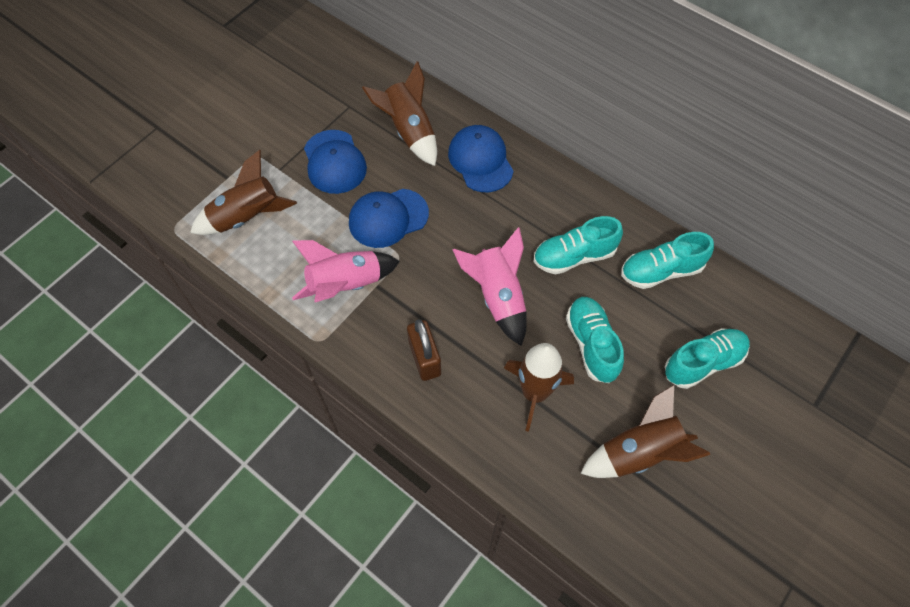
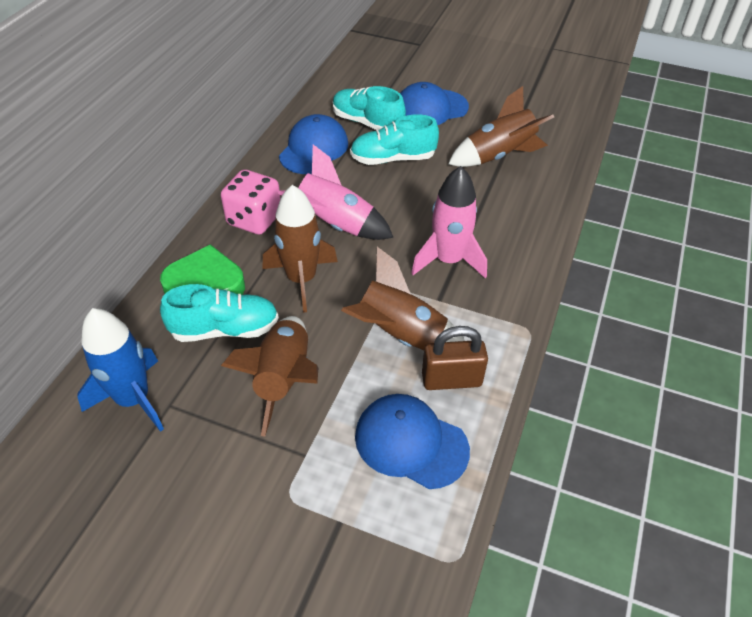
blue rocket: none = 0 -> [77,308,164,432] = 1
green heart: none = 0 -> [160,244,245,295] = 1
pink dice: none = 0 -> [221,170,281,235] = 1
turquoise shoe: [534,216,623,274] [566,297,624,383] [621,232,714,289] [665,328,750,389] = 4 -> [160,284,279,342] [333,86,406,131] [350,114,439,165] = 3

